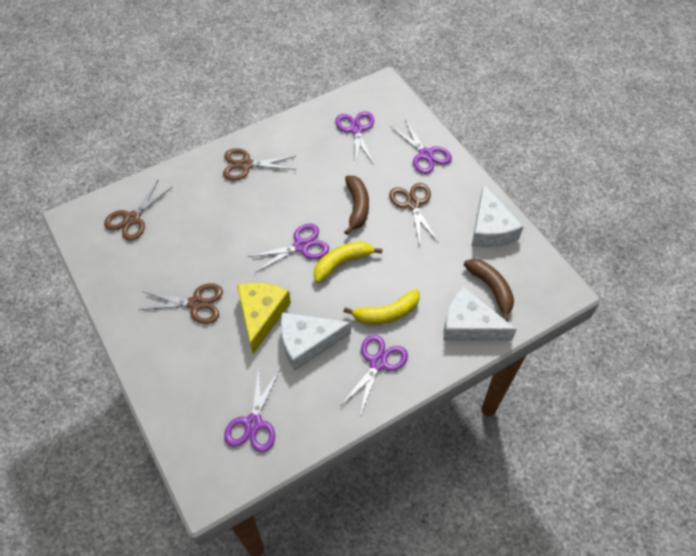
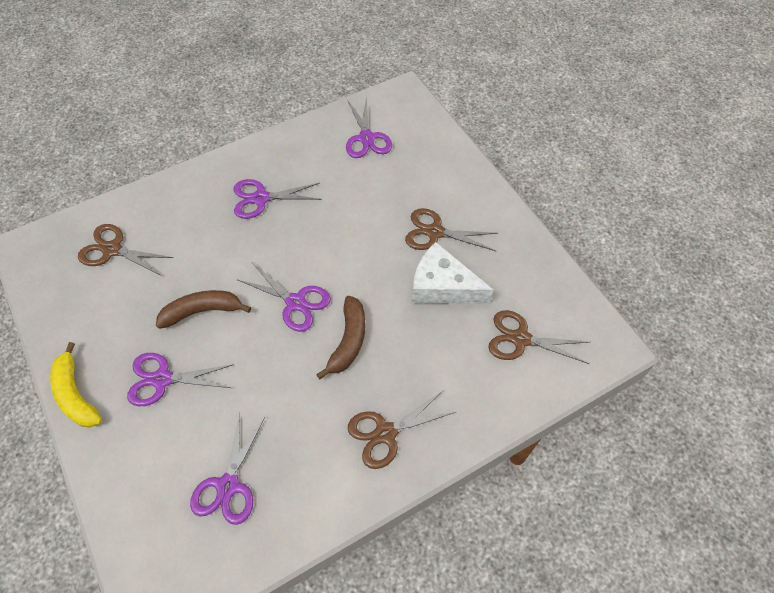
white cheese: [281,313,351,371] [443,286,517,341] [472,184,524,248] = 3 -> [412,242,494,304] = 1
yellow banana: [314,241,383,283] [343,289,420,325] = 2 -> [50,342,102,427] = 1
yellow cheese: [237,283,291,354] = 1 -> none = 0

